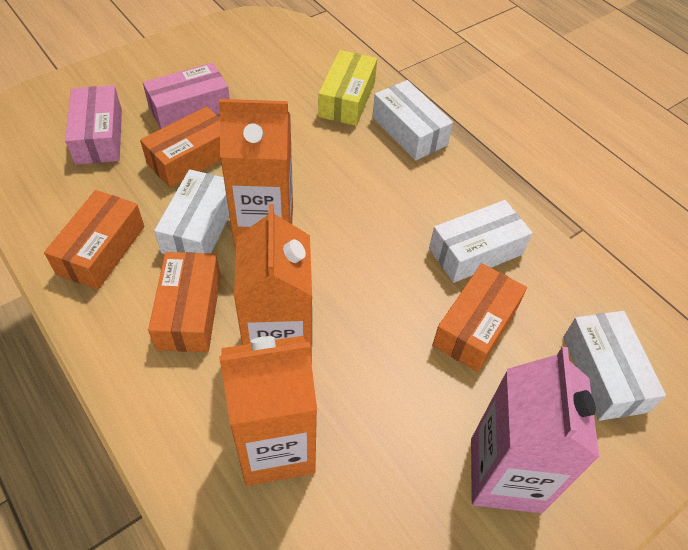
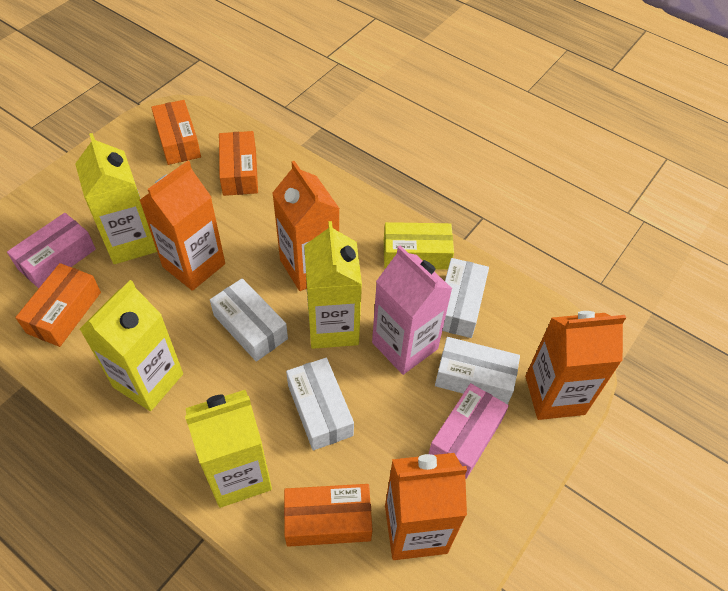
orange carton: [219,99,293,247] [219,336,317,486] [234,204,312,364] = 3 -> [140,161,225,291] [272,161,340,291] [385,453,467,560] [525,311,626,420] = 4
yellow carton: none = 0 -> [75,133,157,264] [80,280,183,411] [185,390,272,508] [304,221,362,349] = 4

